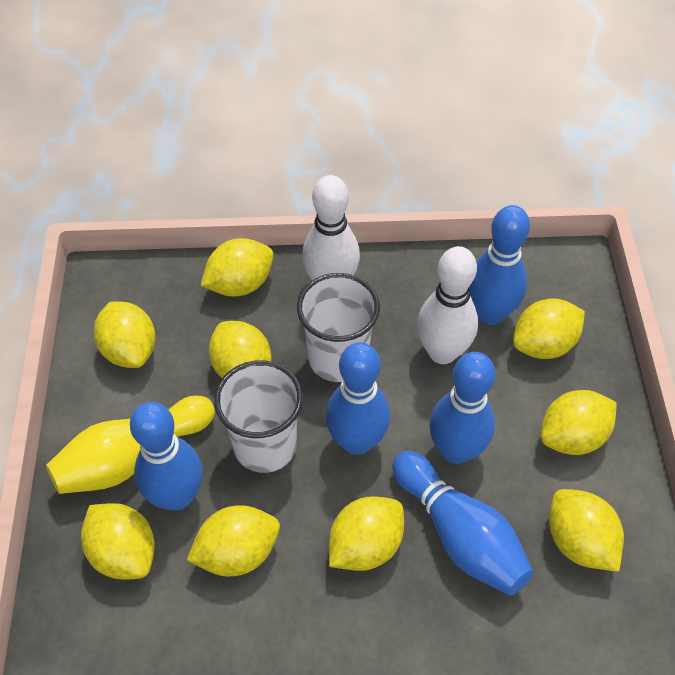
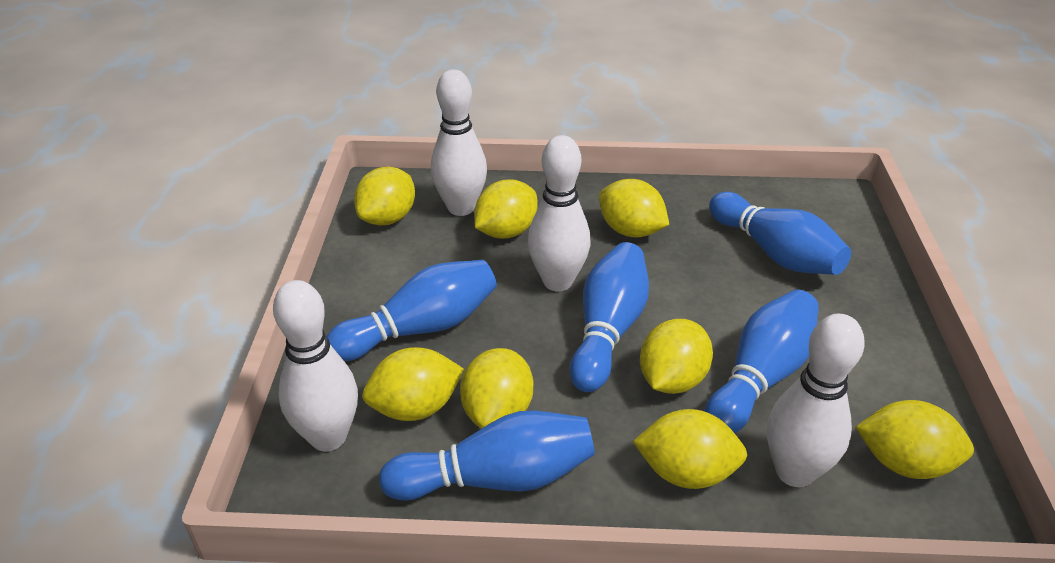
white bowling pin: [302,175,360,280] [417,246,478,364] = 2 -> [273,280,358,452] [431,69,487,216] [528,135,590,291] [767,314,865,487] = 4
white cup: [214,360,303,473] [297,273,380,382] = 2 -> none = 0
yellow bowling pin: [46,396,215,494] = 1 -> none = 0
yellow lemon: [81,503,155,580] [94,301,156,368] [186,505,280,577] [200,238,274,297] [209,321,272,378] [329,496,404,571] [513,298,585,359] [541,390,617,455] [549,489,624,572] = 9 -> [354,167,415,226] [362,347,464,421] [460,348,533,428] [474,180,538,239] [599,179,669,237] [633,409,747,489] [640,319,713,394] [856,400,974,479] = 8

